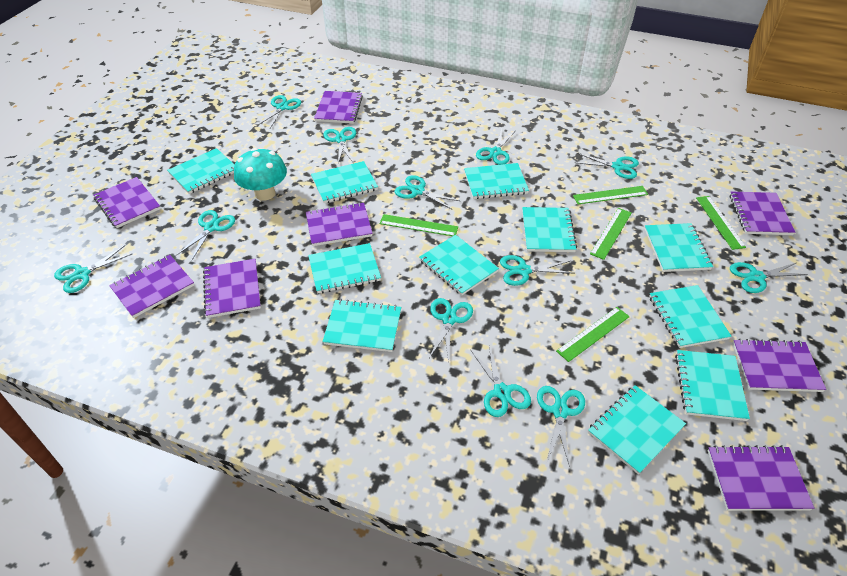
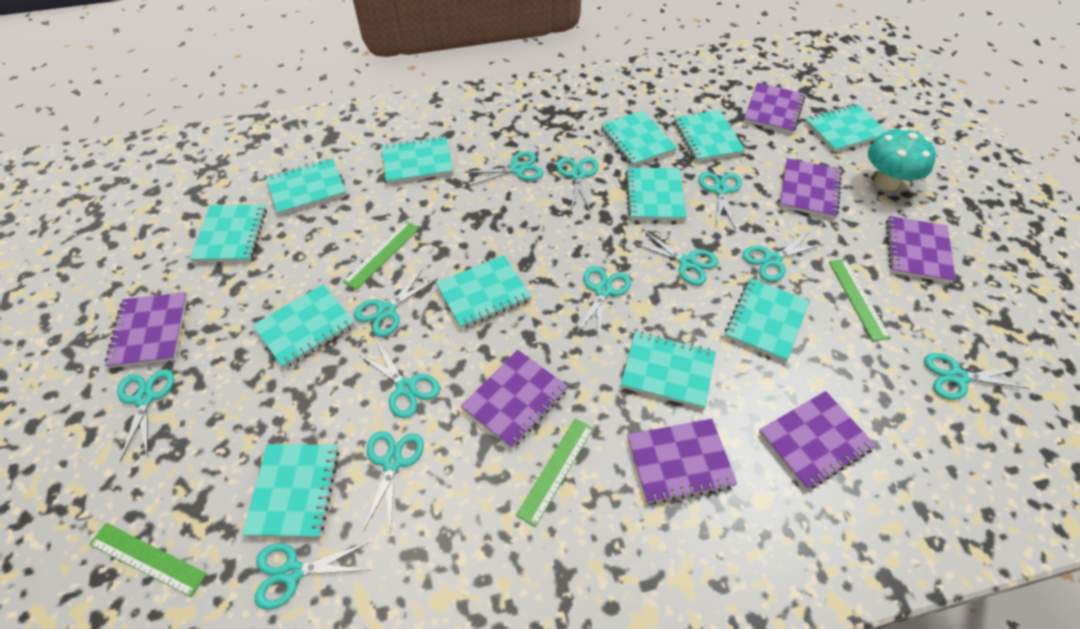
green ruler: [379,214,458,236] [556,307,630,362] [573,186,648,204] [590,208,632,260] [696,196,746,250] = 5 -> [89,523,207,597] [343,221,419,290] [516,419,593,527] [829,259,891,341] = 4
purple notebook: [93,177,161,228] [109,255,194,318] [203,259,261,318] [306,202,373,246] [314,91,363,124] [708,445,814,511] [730,191,795,235] [733,339,826,392] = 8 -> [105,292,188,368] [461,350,568,448] [627,419,737,504] [744,83,805,134] [759,391,876,490] [780,158,842,219] [886,216,956,283] = 7
turquoise notebook: [167,148,235,194] [308,243,381,293] [311,161,378,203] [322,299,401,352] [419,235,499,295] [464,163,529,199] [522,207,577,252] [588,385,686,474] [645,223,713,272] [649,285,732,348] [675,350,750,421] = 11 -> [190,205,267,262] [242,444,339,538] [252,284,355,369] [266,158,347,215] [381,136,453,184] [436,255,531,329] [601,111,677,166] [621,332,716,409] [625,168,687,221] [674,110,745,162] [725,278,810,362] [805,104,887,152] = 12

